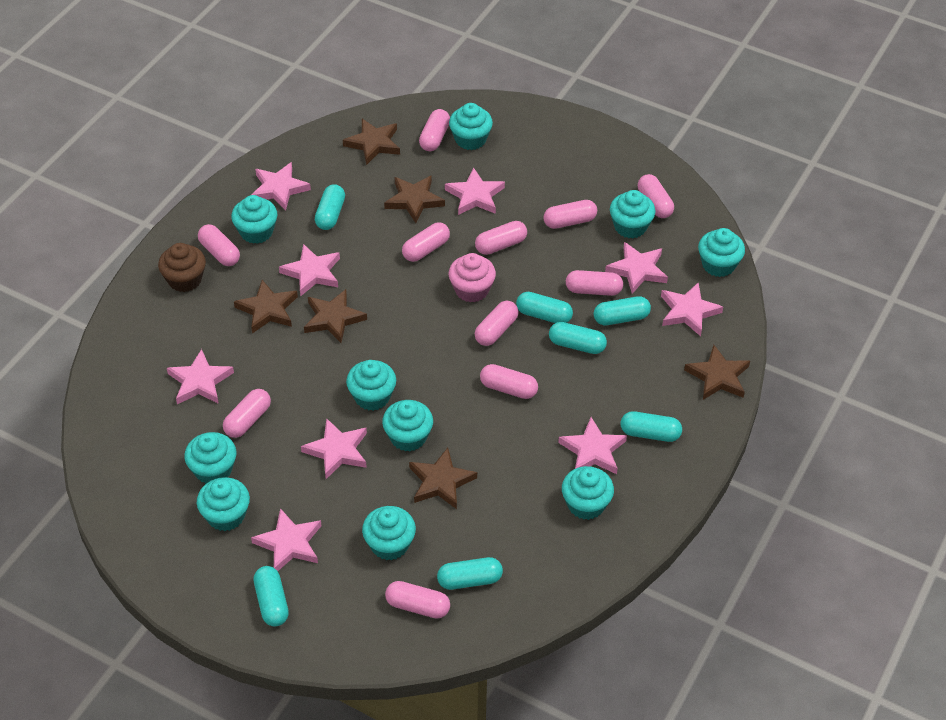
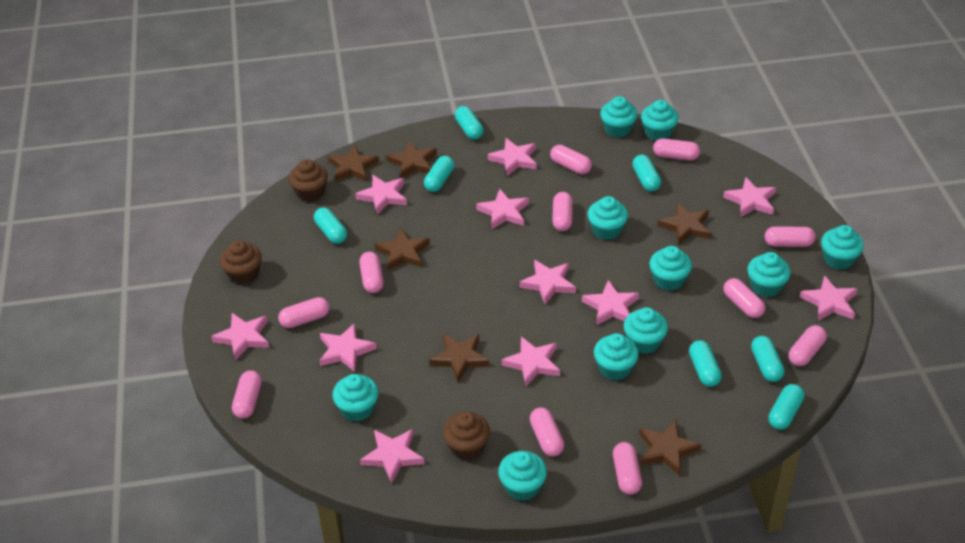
brown cupcake: [158,243,206,292] = 1 -> [220,240,262,285] [289,159,328,202] [443,412,490,460] = 3
pink cupcake: [449,253,496,302] = 1 -> none = 0
pink star: [167,349,234,404] [251,162,311,211] [251,508,321,571] [279,244,340,297] [301,418,367,479] [445,168,505,215] [558,417,627,474] [605,242,668,294] [661,282,723,336] = 9 -> [211,313,269,360] [319,323,377,372] [355,175,407,214] [360,429,425,483] [476,189,529,229] [487,138,537,176] [501,337,560,386] [519,260,576,305] [582,280,639,325] [723,177,776,218] [800,275,858,321] = 11

